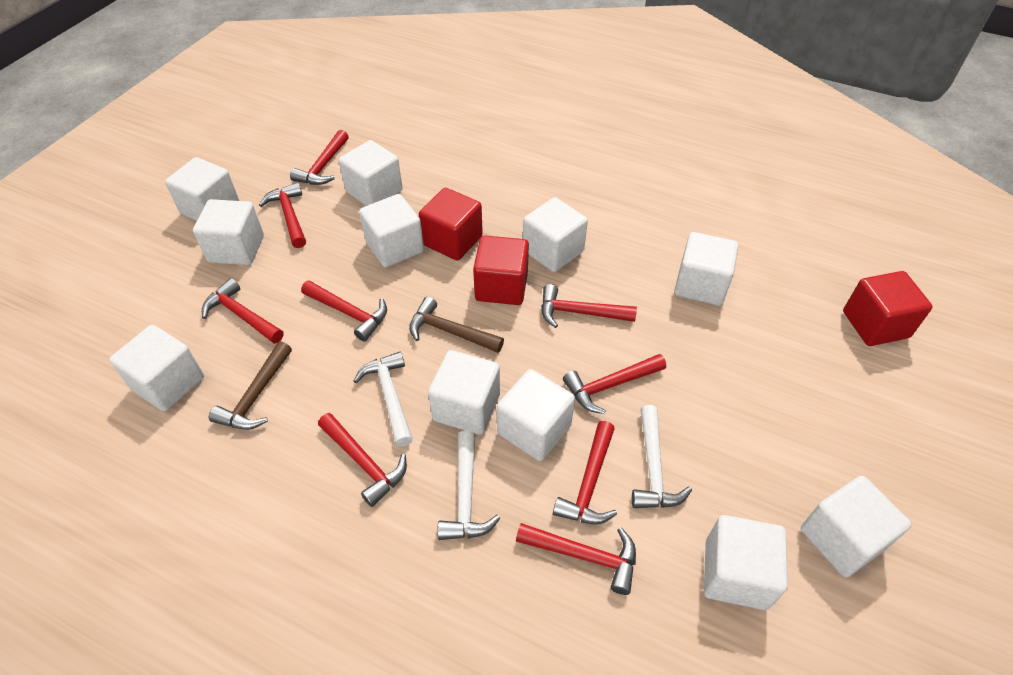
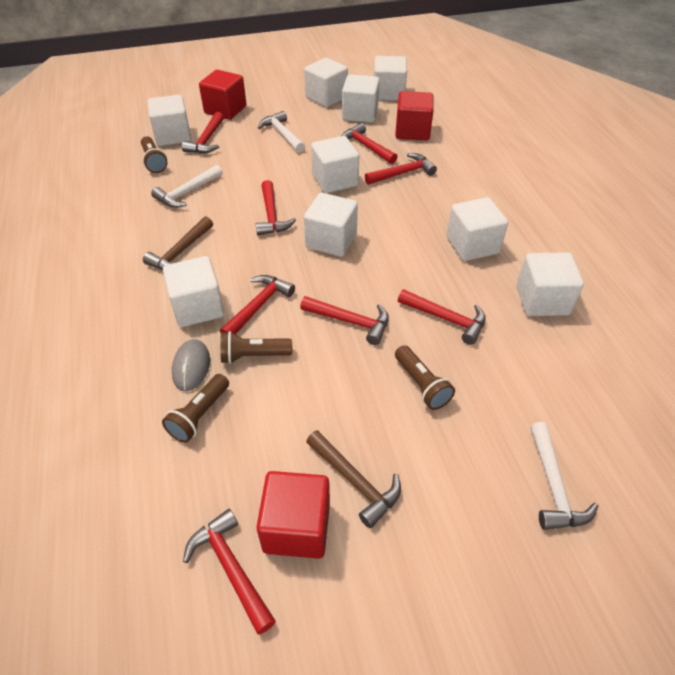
brown flashlight: none = 0 -> [141,136,168,173] [162,374,229,443] [220,331,292,364] [395,345,455,410] = 4
grey mouse: none = 0 -> [172,339,210,391] = 1
red hammer: [202,278,284,344] [259,183,306,248] [290,130,349,185] [301,280,387,341] [318,413,407,507] [516,523,636,595] [541,284,637,328] [553,421,617,525] [563,354,666,414] = 9 -> [182,112,224,154] [183,509,276,635] [220,275,295,335] [256,180,296,235] [300,296,389,345] [342,123,398,164] [365,153,437,185] [398,289,486,345] = 8
white cube: [109,325,204,411] [165,157,239,221] [193,199,264,265] [339,140,403,206] [359,194,424,267] [428,350,500,435] [497,369,575,461] [523,197,588,272] [674,232,739,305] [704,515,788,610] [801,476,911,577] = 11 -> [147,95,191,146] [163,256,224,327] [304,58,348,107] [304,193,358,257] [311,136,359,193] [342,74,380,123] [374,56,407,101] [447,197,508,261] [517,252,584,316] = 9

